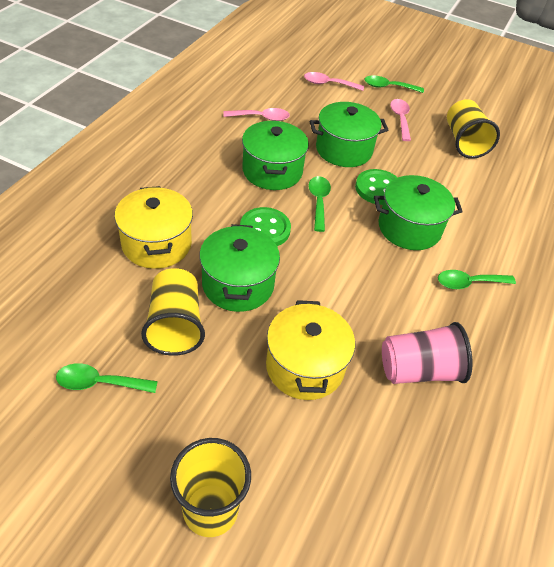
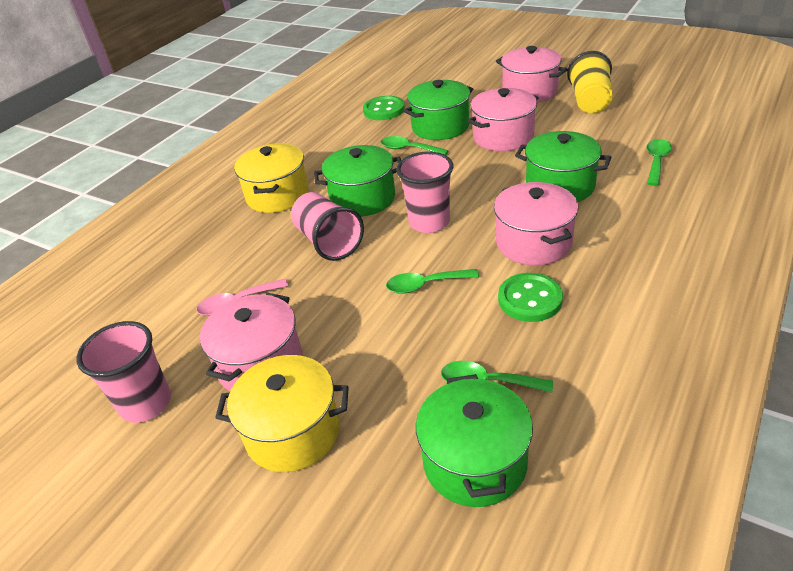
pink cup: [382,322,473,384] = 1 -> [76,321,171,423] [291,192,364,261] [396,151,453,233] = 3
pink pot: none = 0 -> [200,293,302,391] [468,88,539,151] [494,182,578,265] [496,46,568,103] = 4
pink spoon: [223,108,290,121] [304,72,364,91] [390,99,411,141] = 3 -> [197,279,288,316] = 1
yellow cup: [141,268,205,356] [170,438,251,537] [447,99,500,159] = 3 -> [567,51,613,113] = 1

